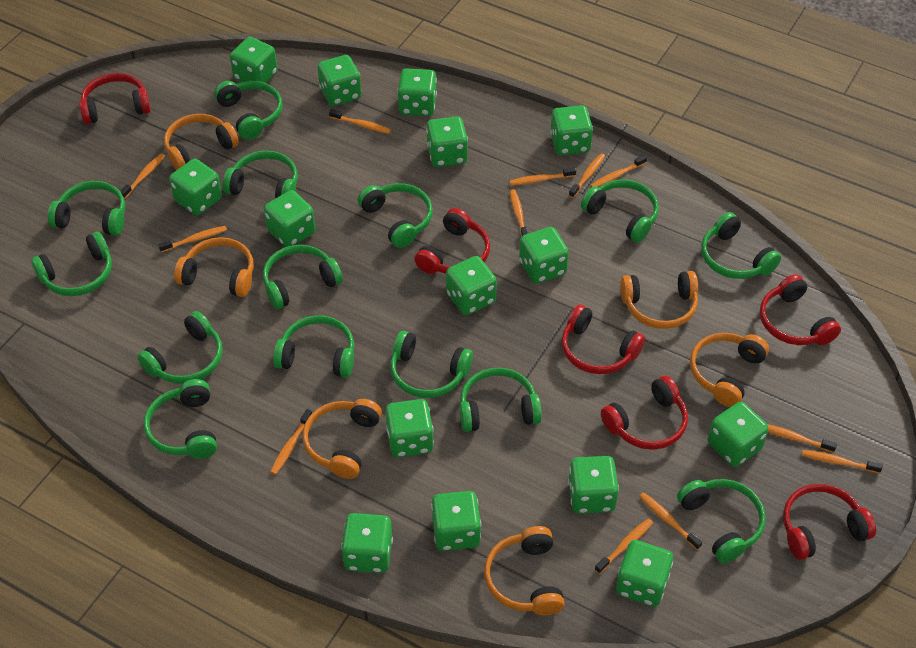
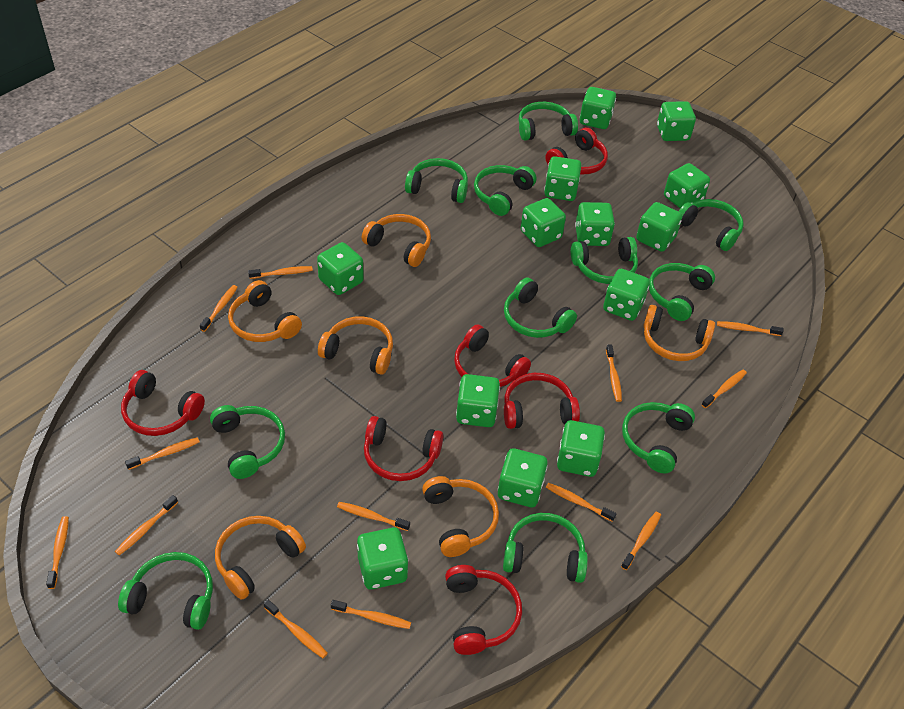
green dice: [169,159,222,215] [230,37,278,83] [264,190,316,247] [317,55,361,106] [341,513,393,573] [385,399,434,458] [397,68,437,116] [426,116,468,167] [431,491,481,551] [446,256,497,315] [519,227,569,284] [550,105,593,155] [568,456,619,514] [616,540,673,607] [708,402,769,467] = 15 -> [317,242,364,295] [357,527,408,590] [456,374,500,427] [498,448,548,507] [521,198,566,247] [544,156,581,201] [557,420,605,477] [575,202,615,246] [580,87,616,129] [603,269,650,321] [636,202,682,252] [657,101,696,141] [664,163,710,208] = 13
green headphones: [31,232,112,296] [48,181,125,236] [137,311,223,384] [144,379,217,459] [214,81,283,140] [223,151,298,199] [263,245,343,309] [273,315,354,377] [358,183,433,248] [390,331,473,398] [460,368,542,432] [581,179,659,243] [677,479,766,563] [701,212,781,279] = 14 -> [118,552,213,630] [210,405,285,479] [405,158,468,203] [474,165,536,216] [503,513,588,583] [504,278,577,338] [518,102,578,141] [571,237,638,284] [622,402,695,473] [649,263,715,321] [678,199,744,251] = 11
orange toothbrush: [120,154,165,199] [158,226,227,252] [270,409,312,475] [329,109,391,134] [510,167,576,185] [510,189,528,237] [569,153,605,198] [590,155,647,187] [595,518,653,574] [639,492,702,550] [767,424,837,453] [801,450,883,474] = 12 -> [46,516,69,589] [115,495,178,555] [125,437,200,470] [200,285,238,332] [248,266,313,279] [264,600,328,658] [331,600,411,629] [337,502,410,531] [546,483,616,522] [606,345,622,402] [621,512,661,570] [701,370,747,408] [717,321,784,336] = 13

